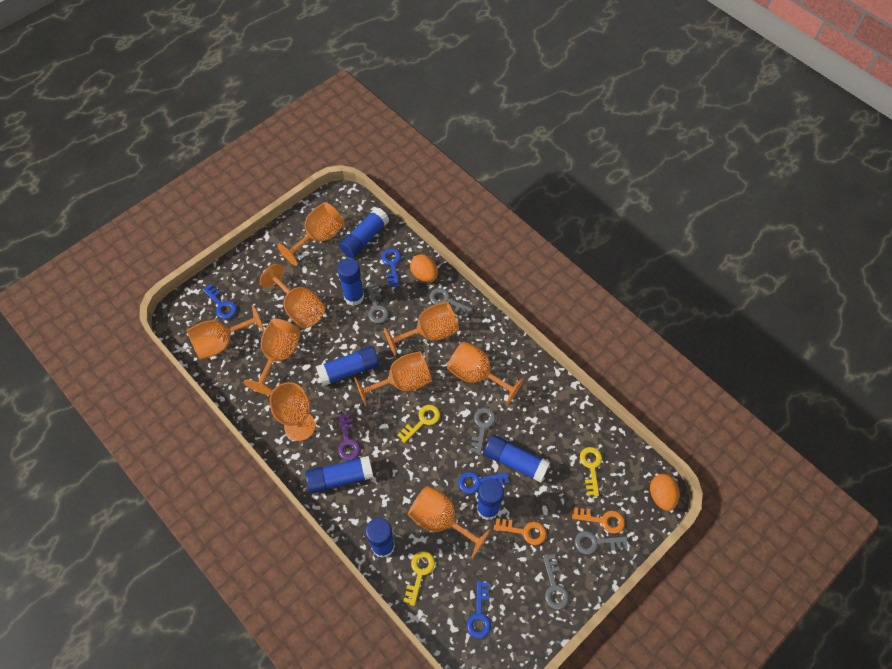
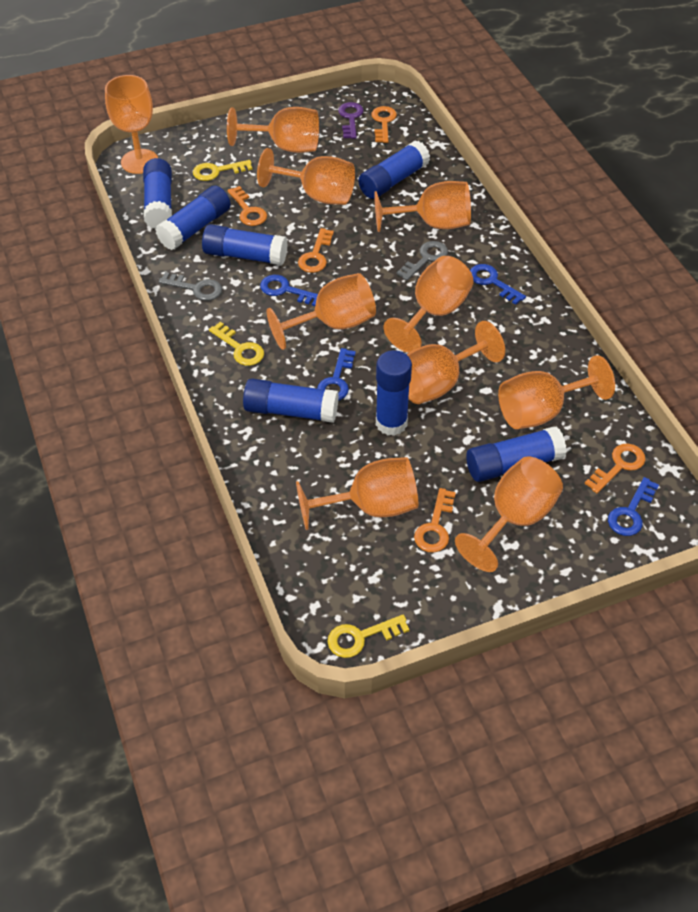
grey key: [366,284,389,323] [430,288,472,317] [470,408,496,454] [543,554,569,610] [575,531,628,555] = 5 -> [159,272,222,301] [396,241,448,281] = 2
orange egg: [410,254,438,282] [650,474,680,511] = 2 -> none = 0
orange goblet: [186,305,264,360] [244,319,301,395] [260,264,325,328] [270,382,315,441] [277,202,344,266] [354,351,432,407] [384,302,459,356] [408,485,491,558] [447,341,524,405] = 9 -> [105,75,158,174] [227,107,319,153] [257,148,355,205] [267,273,376,350] [296,457,418,530] [374,181,471,232] [383,256,474,353] [407,321,505,404] [455,456,563,572] [498,355,615,429] = 10
orange key: [494,518,546,545] [572,507,625,534] = 2 -> [227,186,267,226] [298,228,334,273] [371,106,397,143] [414,488,456,552] [584,443,646,493] = 5

